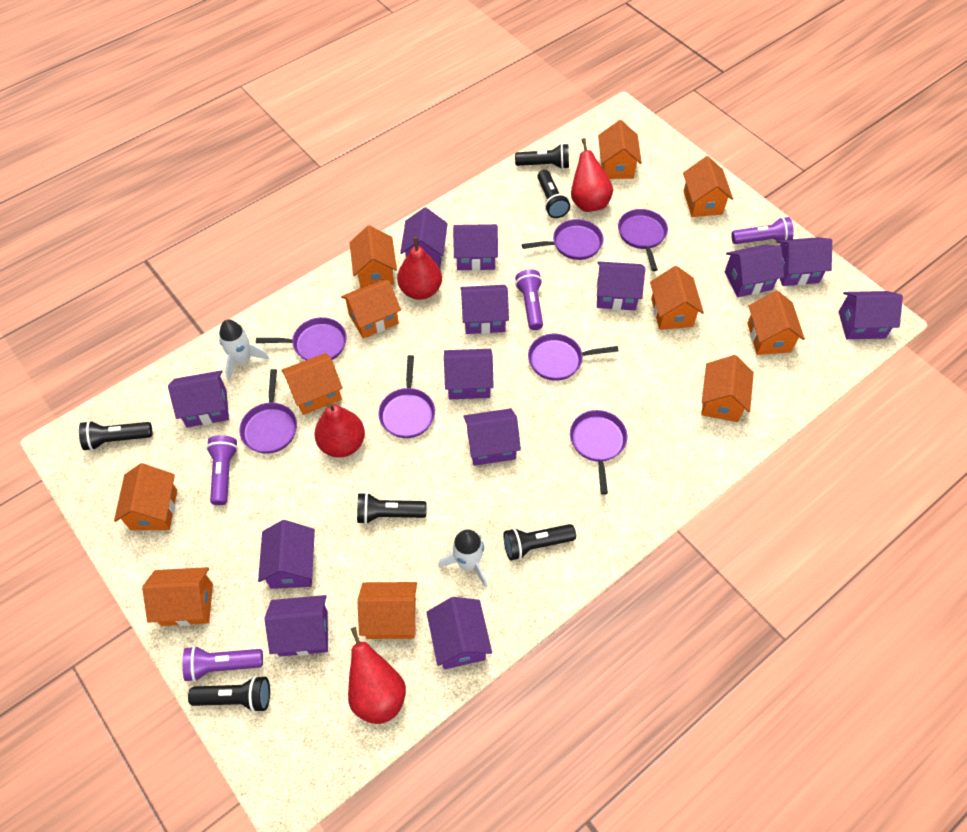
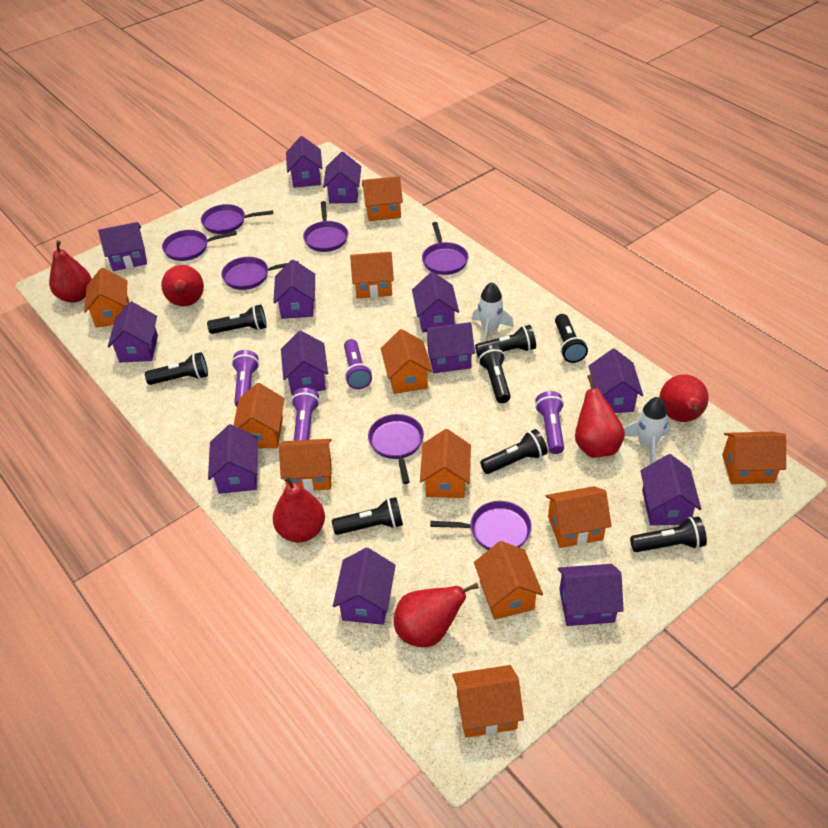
black flashlight: [79,421,152,451] [188,676,270,713] [357,492,427,524] [504,524,576,560] [515,143,569,169] [537,170,570,218] = 6 -> [145,352,208,385] [207,305,267,334] [332,497,403,535] [475,325,536,356] [478,345,511,403] [480,429,548,474] [555,314,588,363] [630,516,707,552] = 8
red pear: [314,403,365,458] [348,627,406,724] [397,237,442,300] [571,138,613,212] = 4 -> [49,240,92,302] [161,265,204,306] [273,476,325,543] [394,583,479,647] [575,375,625,458] [659,374,709,422] = 6

